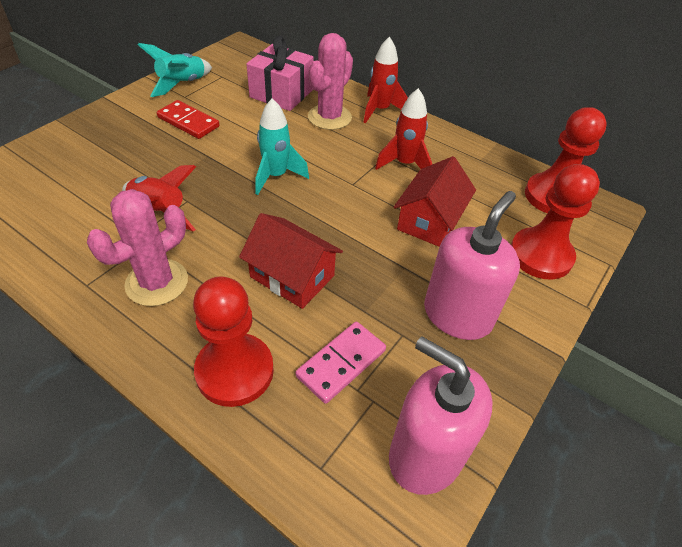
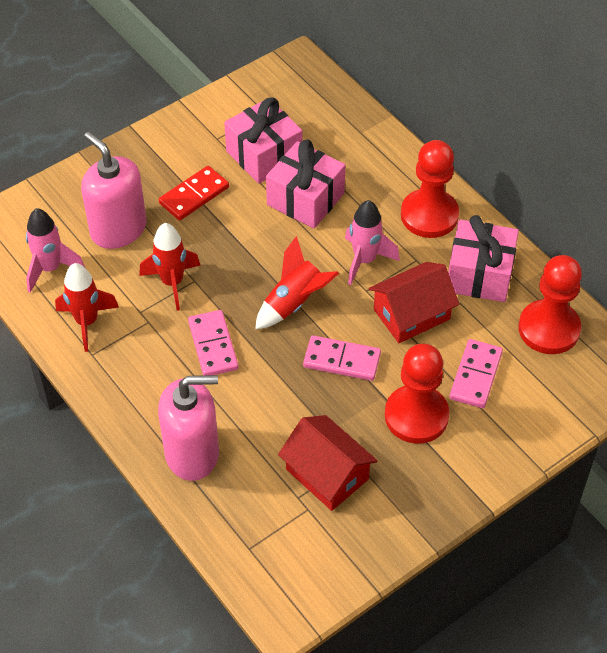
pink cactus: [87,189,188,306] [308,33,353,130] = 2 -> none = 0
pink domino: [296,322,386,404] = 1 -> [188,310,239,375] [303,335,381,381] [449,339,503,408] = 3
pink gift: [246,36,314,111] = 1 -> [224,98,302,184] [266,140,345,228] [448,215,519,302] = 3
pink rocket: none = 0 -> [26,208,85,293] [345,200,400,285] = 2
turquoise rocket: [138,43,212,97] [255,98,309,195] = 2 -> none = 0

